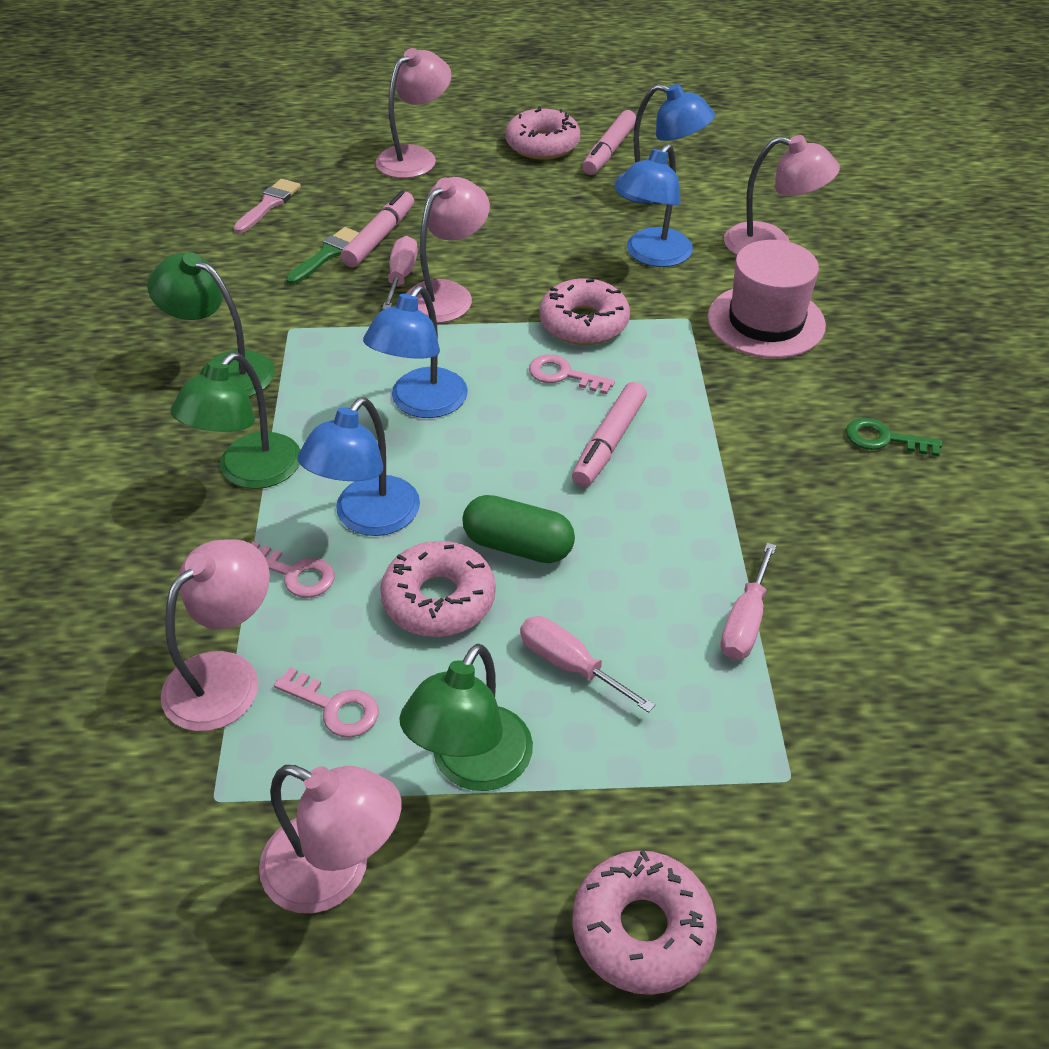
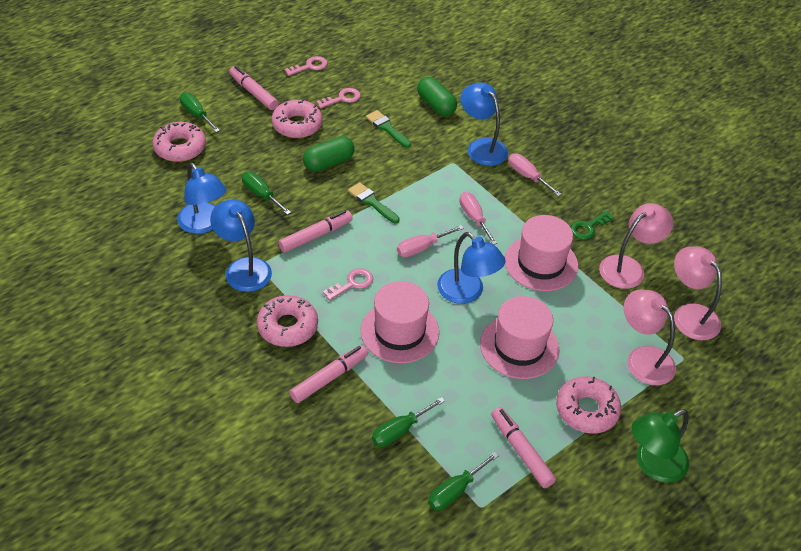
green brush: [286,227,359,285] = 1 -> [348,182,400,223] [366,110,411,148] = 2
green capsule: [462,495,575,563] = 1 -> [303,136,355,172] [417,77,457,116] = 2
green lamp: [147,252,275,397] [170,352,300,489] [399,644,533,791] = 3 -> [632,409,689,483] = 1
green screwdriver: none = 0 -> [180,93,220,132] [242,171,291,215] [372,397,445,447] [428,452,499,510] = 4
pink brush: [233,179,301,234] = 1 -> none = 0
pink hat: [708,240,826,358] = 1 -> [360,281,439,363] [480,296,559,379] [505,215,578,291] = 3
pink lamp: [161,539,270,731] [259,765,401,913] [376,48,452,178] [405,177,490,323] [724,135,840,255] = 5 -> [599,203,673,289] [624,289,676,385] [674,246,722,340] = 3
pink marker: [341,190,414,267] [572,382,647,487] [582,110,636,175] = 3 -> [229,66,278,110] [278,210,353,253] [289,345,368,403] [491,407,556,488] = 4

